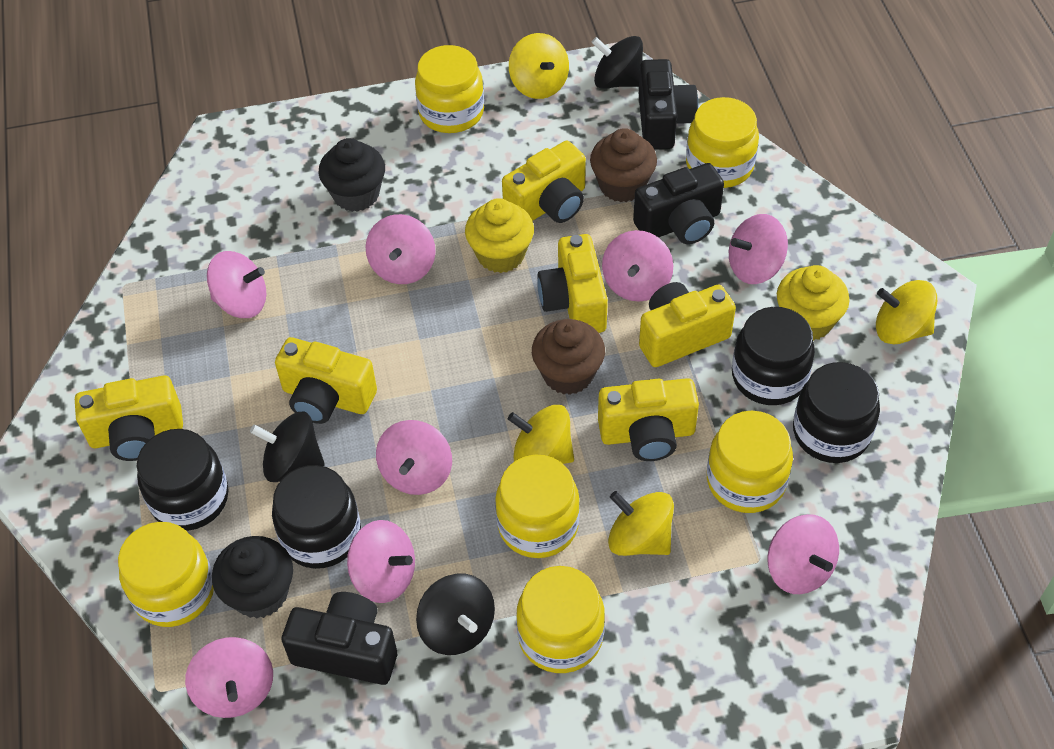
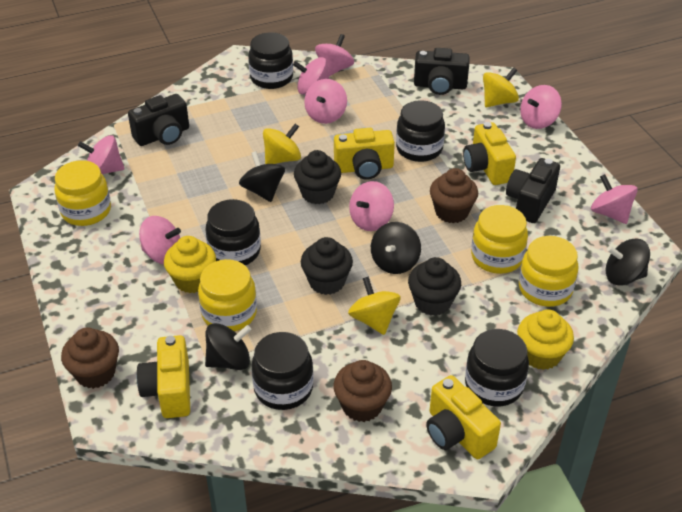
black cupcake: [212,536,293,619] [319,138,385,212] = 2 -> [294,150,341,204] [301,237,353,295] [408,257,461,316] = 3
black jar: [137,429,229,531] [272,465,361,569] [732,307,815,405] [793,362,880,463] = 4 -> [206,199,261,265] [248,32,293,89] [251,332,314,410] [396,100,445,162] [465,329,529,406] = 5
black spinning top: [250,412,325,482] [416,574,495,655] [591,36,643,89] = 3 -> [205,323,251,370] [239,151,285,202] [371,222,421,274] [606,239,650,286] = 4
brown cupcake: [532,319,605,395] [590,128,657,202] = 2 -> [61,327,119,389] [334,360,392,422] [430,168,478,223] = 3
yellow camera: [75,375,183,461] [275,337,377,424] [502,141,586,223] [537,234,608,333] [598,378,699,461] [639,282,736,367] = 6 -> [137,335,190,418] [334,128,395,180] [426,375,501,459] [463,122,516,185] = 4
yellow jar: [118,522,214,627] [415,45,484,133] [495,455,580,558] [516,566,605,673] [686,97,759,188] [707,411,793,513] = 6 -> [54,160,111,226] [198,259,257,331] [471,205,528,274] [519,236,578,307] = 4
yellow spinning top: [508,405,574,464] [509,33,569,99] [608,491,674,556] [876,280,937,345] = 4 -> [263,124,301,164] [348,276,401,335] [483,67,519,107] = 3

